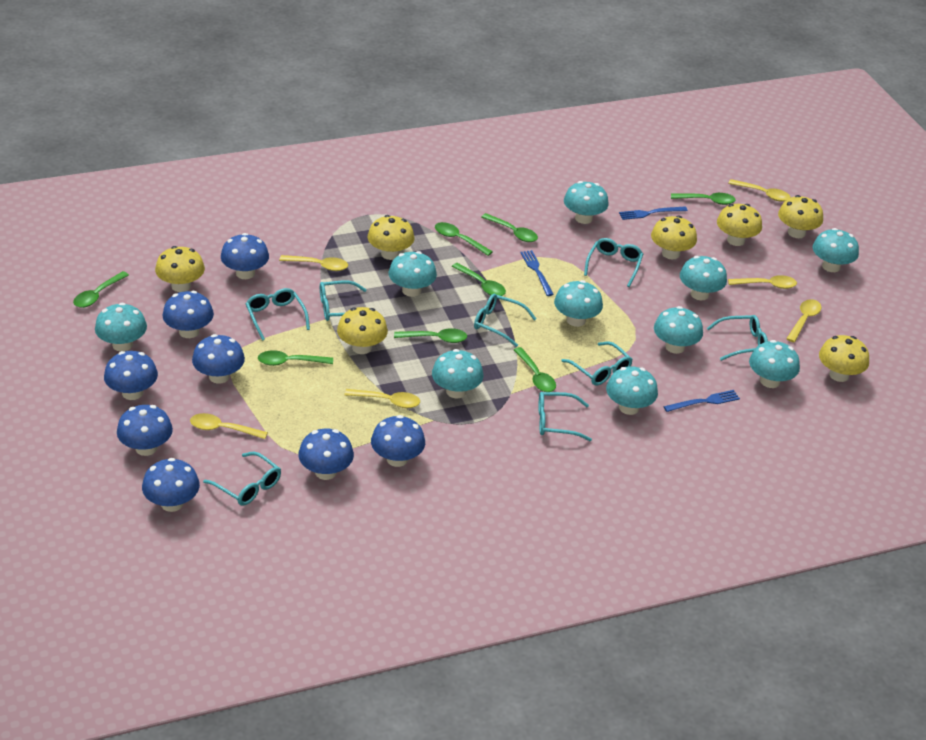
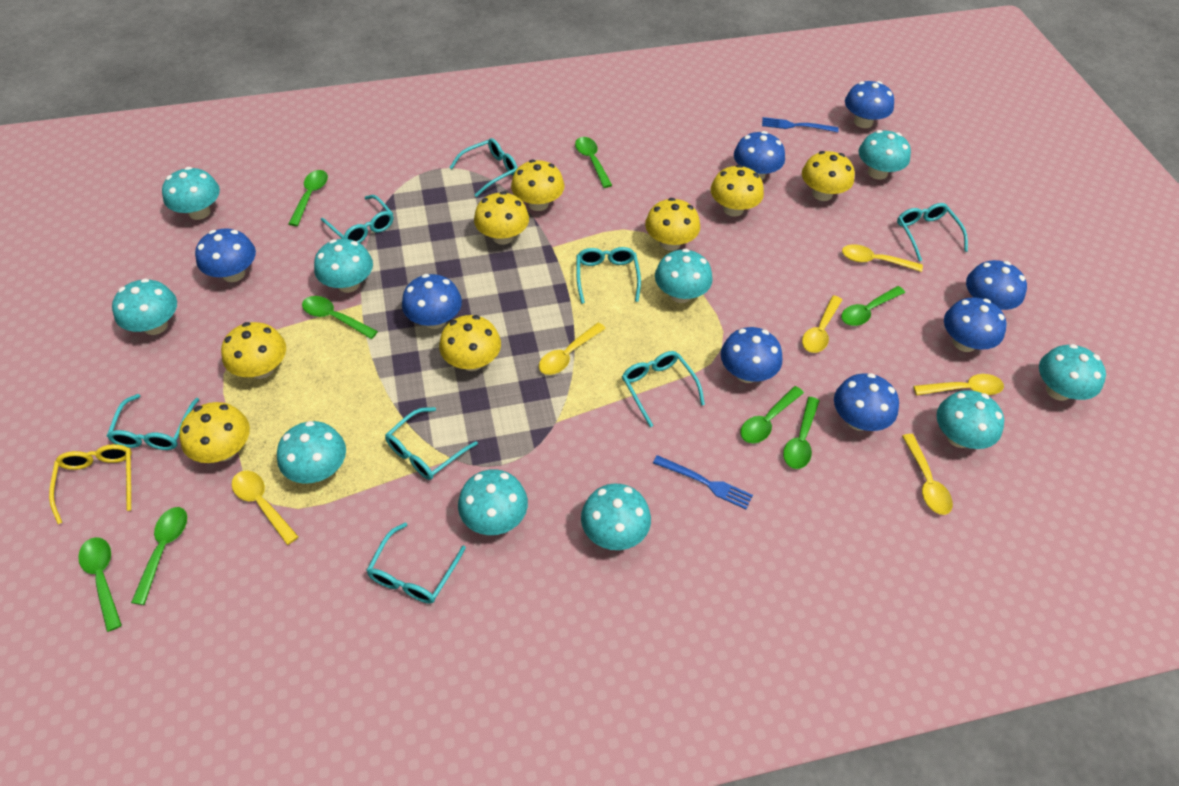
blue fork: [520,250,554,296] [619,206,688,220] [663,390,740,412] = 3 -> [653,455,753,509] [762,117,839,132] = 2
yellow glasses: none = 0 -> [49,444,132,524] = 1
yellow mushroom: [155,246,205,292] [337,307,388,354] [368,215,414,260] [651,216,697,259] [717,204,762,246] [778,195,823,238] [819,335,869,382] = 7 -> [179,402,250,463] [221,322,286,379] [439,315,501,371] [474,191,529,245] [511,160,564,211] [645,198,700,251] [711,165,764,217] [802,151,855,201] = 8

